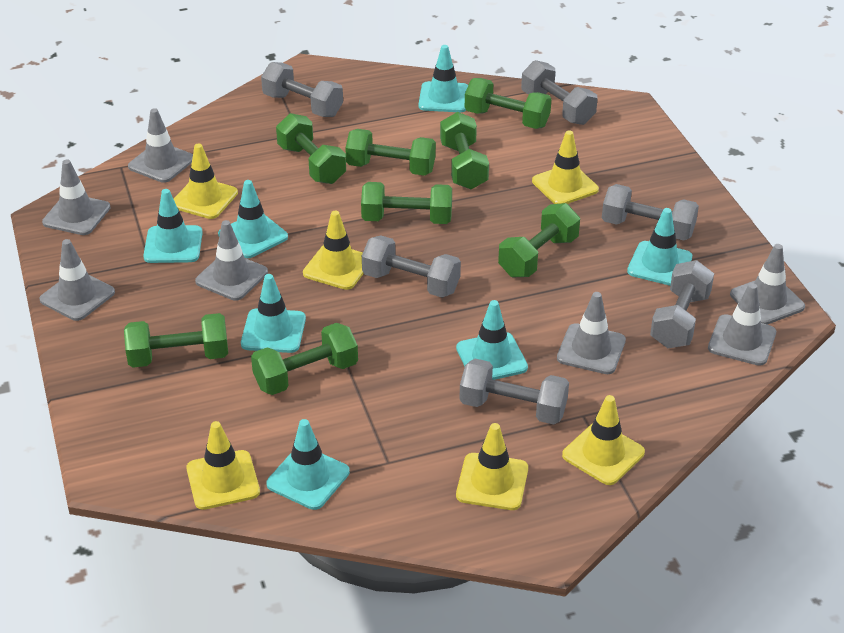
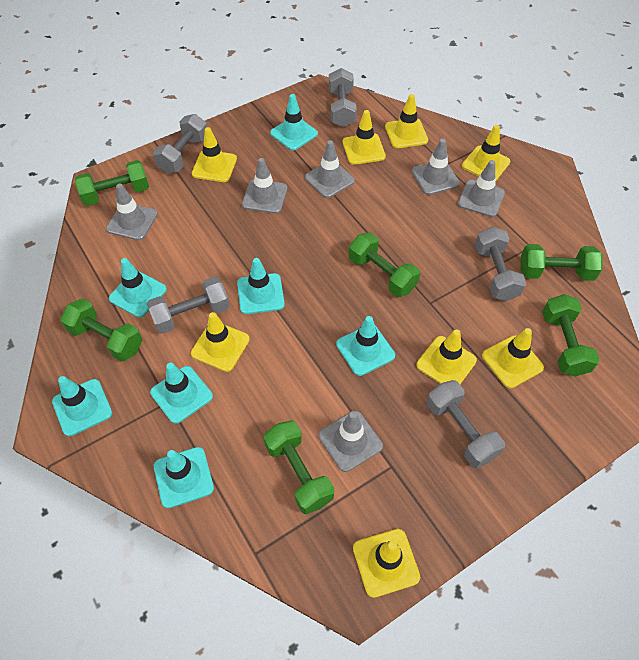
green dumbbell: [124,313,228,368] [251,323,358,395] [276,113,346,184] [345,129,436,176] [361,182,452,224] [440,112,489,189] [465,78,552,129] [498,203,580,277] = 8 -> [61,298,143,362] [75,160,149,206] [264,420,334,514] [349,232,420,297] [521,244,603,281] [542,294,599,377] = 6
grey dumbbell: [261,62,343,117] [362,235,461,298] [459,359,569,425] [521,60,598,125] [602,184,699,240] [650,260,714,348] = 6 -> [147,276,230,334] [153,114,207,174] [329,68,357,127] [426,380,505,468] [475,227,526,301] = 5
grey traffic cone: [39,239,115,321] [42,160,111,235] [128,108,193,183] [195,220,268,301] [557,292,626,374] [708,283,776,366] [730,244,805,325] = 7 -> [106,184,158,240] [242,158,287,214] [305,140,355,198] [318,411,383,472] [411,139,460,195] [458,160,505,217] = 6
yellow traffic cone: [174,143,238,219] [186,421,260,510] [303,211,364,290] [456,423,528,510] [532,131,599,204] [562,395,645,485] = 6 -> [191,312,250,372] [192,127,237,182] [343,110,386,165] [353,529,420,598] [385,94,428,148] [416,329,477,384] [462,125,510,180] [482,328,544,388] = 8

